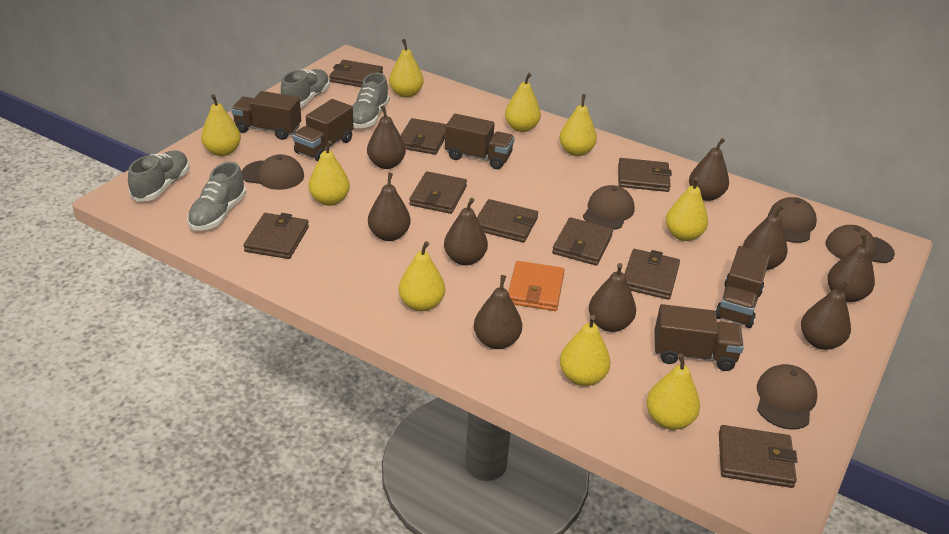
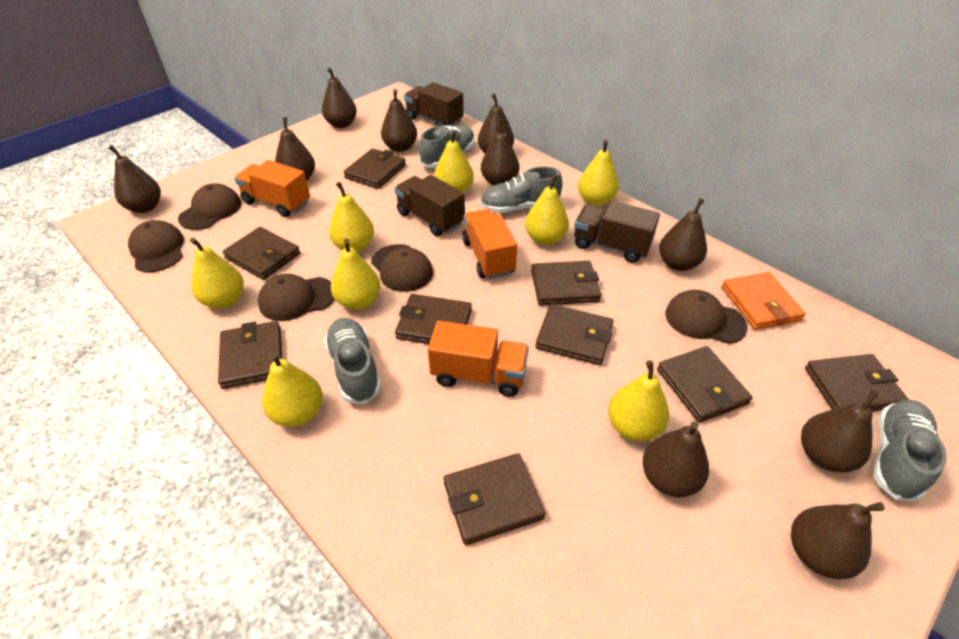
brown pear: [367,105,406,169] [368,173,411,241] [444,198,488,265] [474,275,522,349] [589,263,636,332] [689,138,729,201] [743,204,788,270] [801,280,851,350] [827,233,875,302] = 9 -> [108,145,161,213] [275,117,315,181] [322,67,357,128] [381,89,417,152] [478,93,514,154] [481,120,519,186] [643,421,709,497] [659,198,707,271] [791,502,885,579] [801,390,879,473] = 10
brown truck: [231,91,301,140] [292,99,354,161] [445,114,515,169] [654,304,744,371] [715,246,770,328] = 5 -> [394,175,465,236] [404,82,464,127] [574,201,660,263] = 3
orange truck: none = 0 -> [234,160,310,217] [428,321,529,396] [462,209,517,279] = 3
yellow pear: [201,94,241,156] [308,141,350,206] [389,39,424,98] [399,241,445,311] [505,73,541,132] [559,94,597,156] [560,315,611,386] [647,354,700,430] [666,177,708,241] = 9 -> [190,238,244,309] [262,353,322,427] [329,182,374,252] [331,239,380,310] [434,130,474,192] [525,174,569,245] [578,140,619,206] [608,360,669,441] = 8

